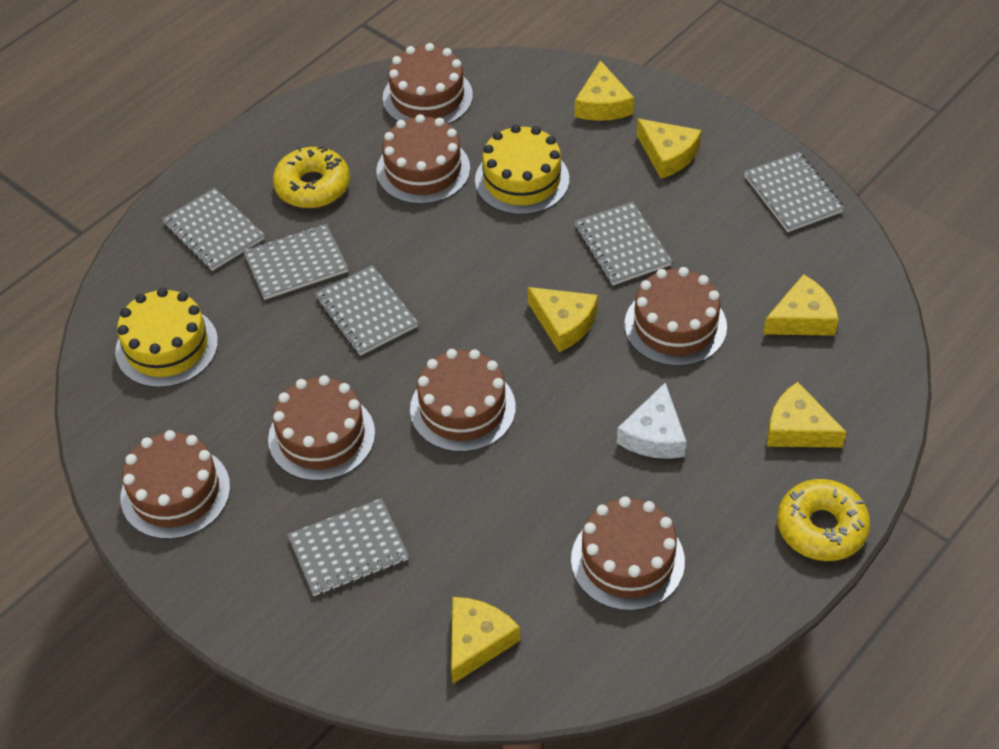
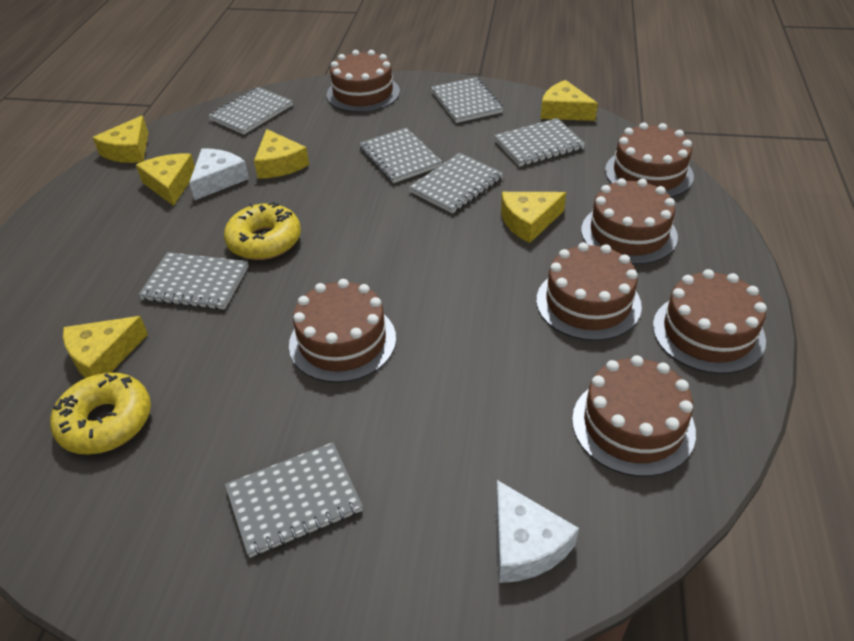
grey notebook: [162,188,265,271] [243,224,348,300] [287,498,409,596] [315,265,418,356] [574,202,672,285] [744,152,844,232] = 6 -> [138,252,248,310] [208,87,293,135] [225,442,363,558] [359,128,442,183] [408,153,503,214] [431,77,503,123] [494,118,585,167] = 7
white cheese: [617,383,687,459] = 1 -> [189,148,249,200] [496,480,579,583] = 2
yellow cake: [115,288,218,388] [475,125,569,215] = 2 -> none = 0

